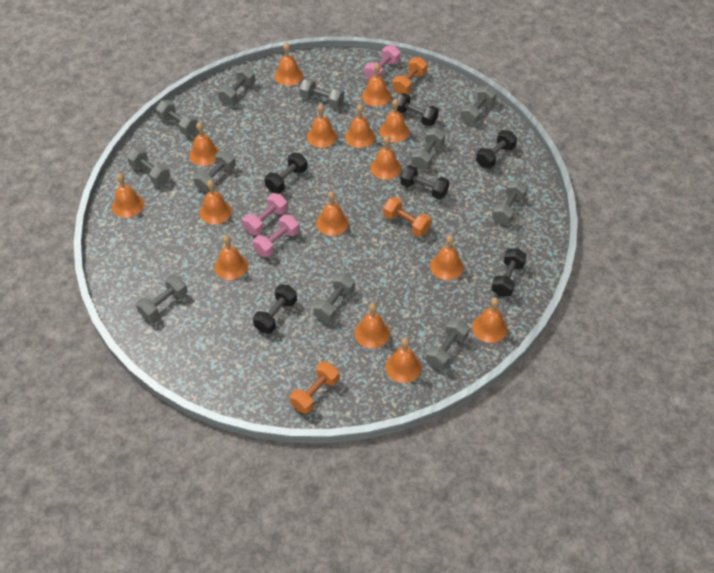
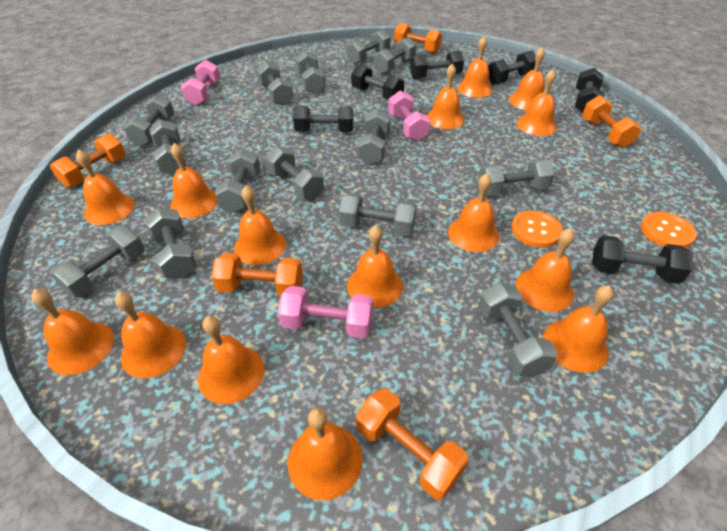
grey dumbbell: [127,147,170,185] [136,275,187,321] [156,100,198,135] [193,151,236,192] [218,67,255,105] [299,78,344,108] [313,273,355,322] [411,128,445,170] [426,319,469,369] [460,86,497,124] [492,180,528,224] = 11 -> [50,225,144,297] [123,94,175,147] [145,207,197,279] [149,120,186,175] [215,149,260,212] [256,61,293,105] [265,146,324,200] [296,50,326,94] [339,193,417,236] [347,29,390,65] [357,109,391,165] [373,37,416,74] [478,159,555,196] [478,282,557,377] = 14
orange button: none = 0 -> [511,211,563,248] [641,212,697,248] = 2
orange dumbbell: [290,361,339,414] [383,197,431,236] [393,57,427,94] = 3 -> [50,133,126,188] [211,253,303,297] [356,389,469,500] [394,23,442,54] [582,95,641,148] = 5

